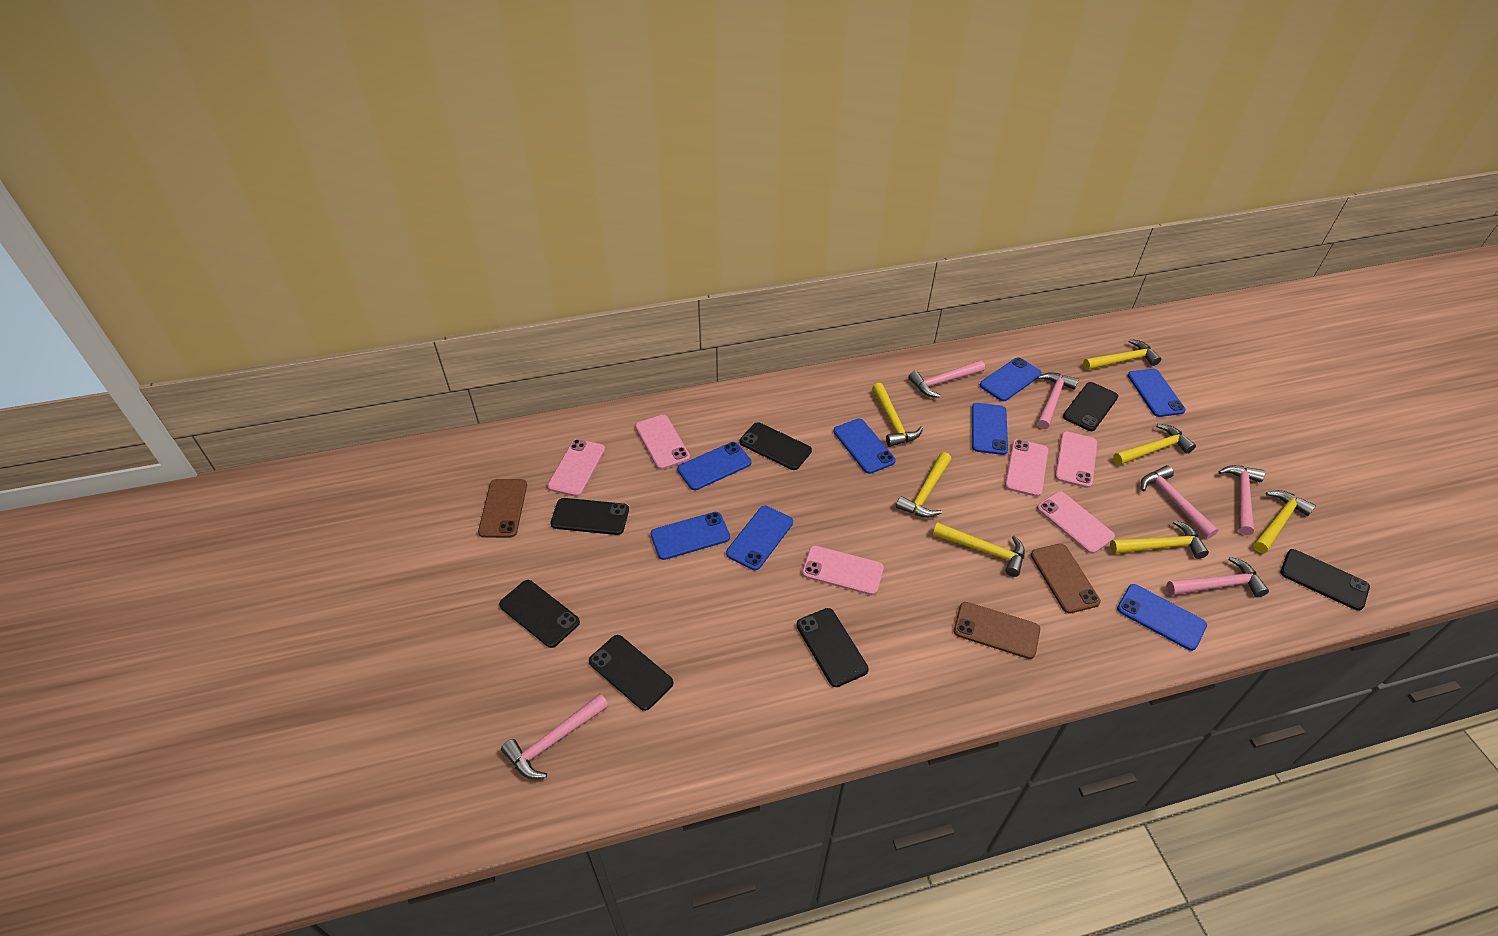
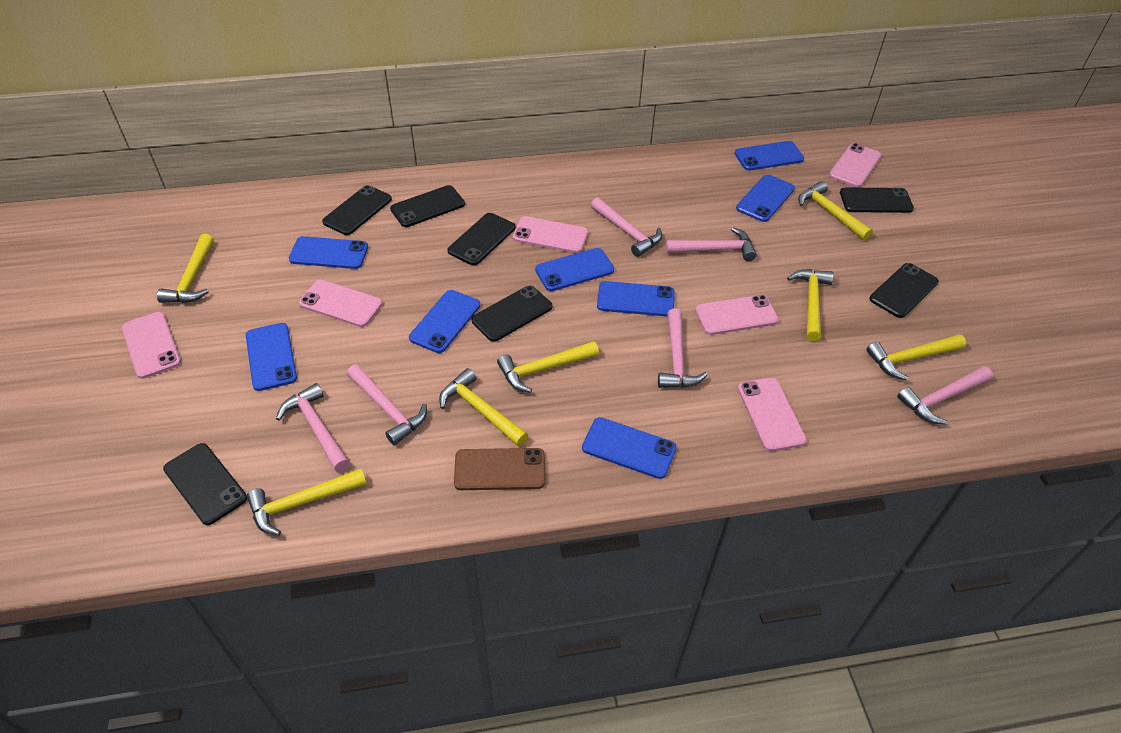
brown phone: [478,479,527,538] [954,602,1040,659] [1031,544,1101,613] = 3 -> [454,448,545,490] = 1

